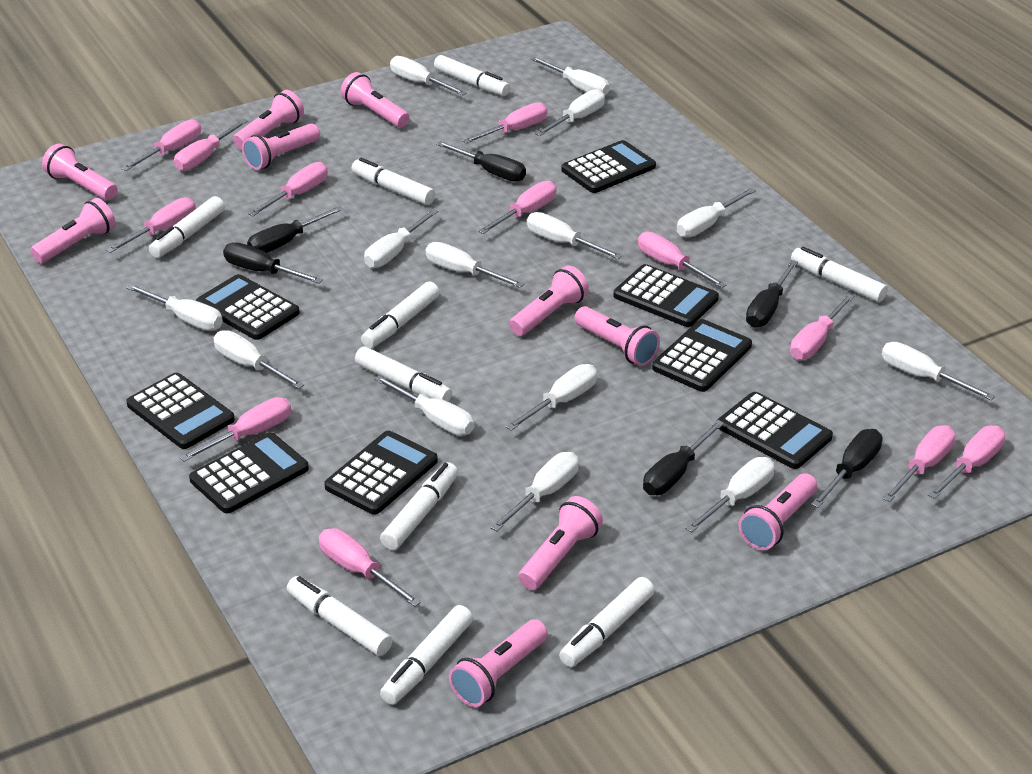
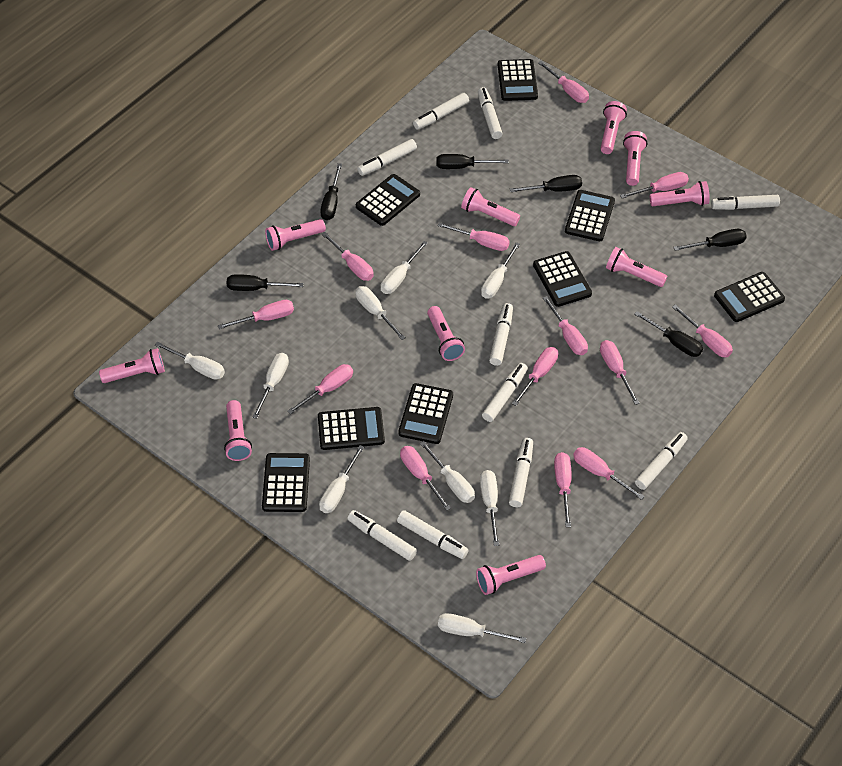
pink screwdriver: [106,197,196,253] [121,119,201,171] [174,119,248,171] [179,397,291,462] [248,162,328,216] [319,528,421,607] [462,102,547,144] [478,181,557,234] [638,232,727,288] [790,294,854,360] [883,425,956,502] [928,426,1005,499] = 12 -> [218,300,294,329] [287,364,353,414] [321,232,374,281] [400,446,451,511] [438,222,510,251] [512,347,558,406] [538,61,589,103] [543,296,588,355] [554,452,572,527] [573,447,645,500] [600,340,640,405] [620,172,689,198] [672,304,733,357] = 13
white screwdriver: [126,284,223,331] [213,330,304,389] [364,209,439,268] [374,375,474,436] [390,56,467,95] [426,242,524,288] [490,452,579,532] [506,364,597,431] [527,212,622,259] [531,57,610,95] [535,89,605,136] [677,188,756,238] [685,457,775,533] [882,342,995,400] = 14 -> [155,342,225,380] [252,353,289,419] [319,445,364,513] [355,286,406,340] [381,241,428,294] [420,441,475,503] [438,613,526,643] [480,470,499,546] [481,242,520,299] = 9

